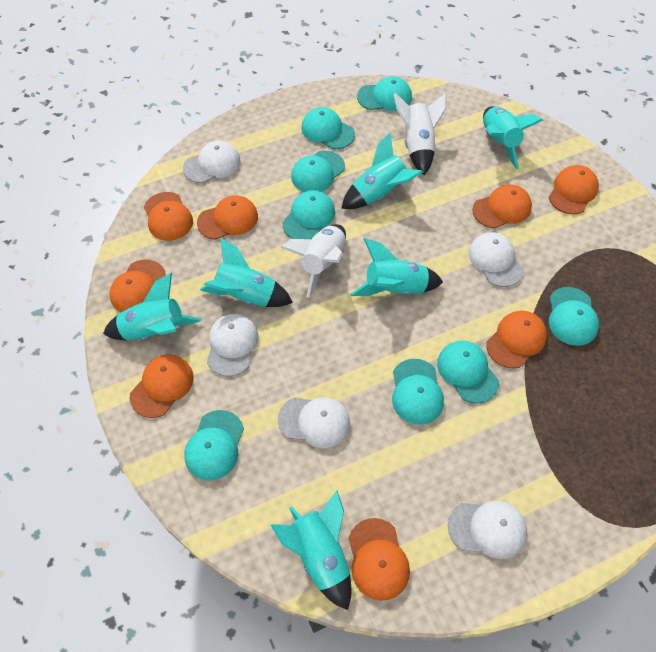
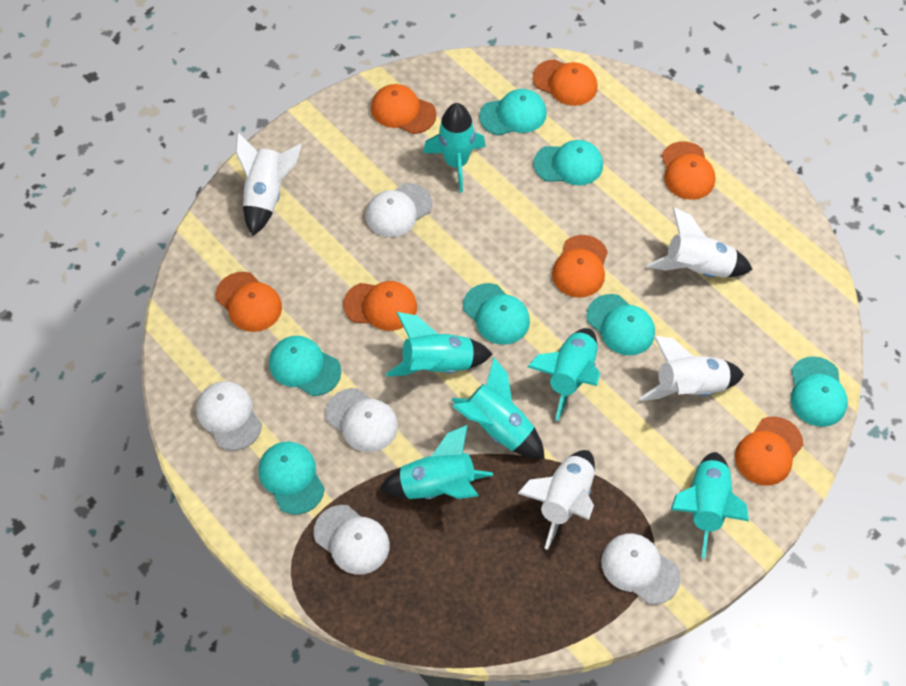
orange cap: [109,260,166,312] [130,355,193,418] [144,192,193,241] [197,195,258,240] [348,518,410,601] [472,184,532,228] [486,311,547,368] [549,165,599,214] = 8 -> [215,272,282,332] [343,281,417,331] [371,84,437,134] [533,59,597,106] [552,235,608,298] [662,141,715,200] [735,417,803,485] = 7
turquoise cap: [184,410,244,481] [282,190,335,239] [291,151,345,192] [302,107,355,149] [357,76,412,111] [392,359,444,425] [437,340,499,404] [549,287,599,346] = 8 -> [259,442,325,515] [269,336,341,396] [463,283,530,345] [479,89,547,135] [533,140,603,185] [586,294,655,356] [791,356,848,427] = 7
white rocket: [281,224,346,298] [394,93,446,175] = 2 -> [235,133,302,236] [517,450,595,550] [639,336,744,401] [647,207,753,278] = 4

